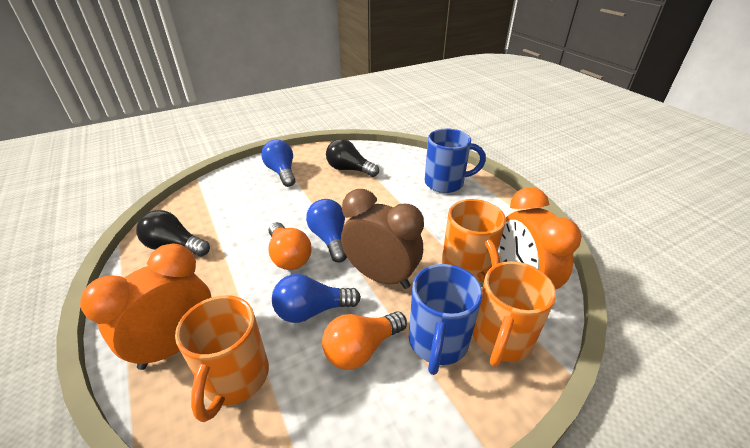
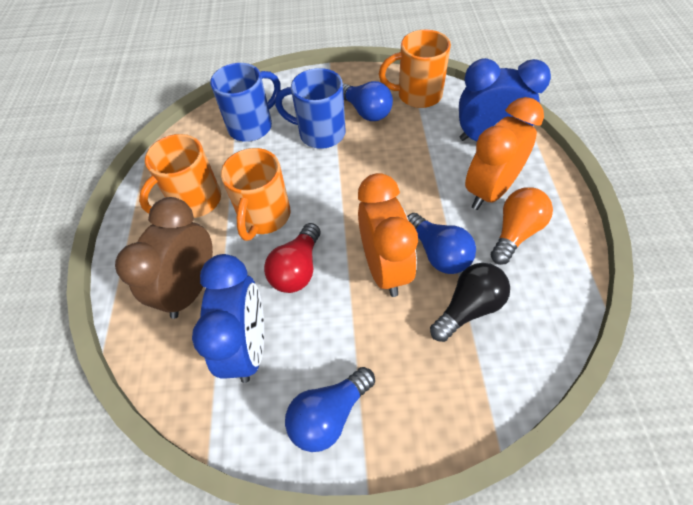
black light bulb: [136,210,210,256] [326,139,379,177] = 2 -> [430,263,510,342] = 1
blue clock: none = 0 -> [192,254,264,383] [459,58,551,142] = 2
orange light bulb: [269,222,312,270] [322,311,407,370] = 2 -> [491,187,553,265] = 1
red light bulb: none = 0 -> [264,223,321,293] = 1

